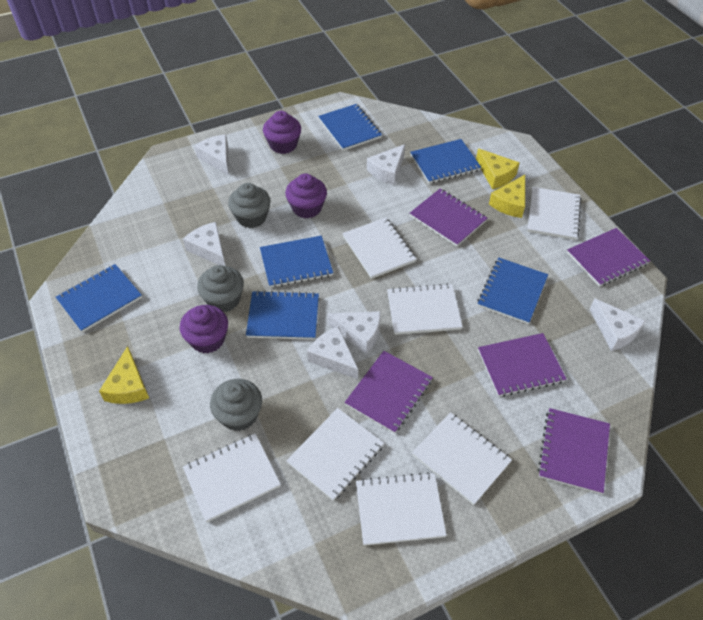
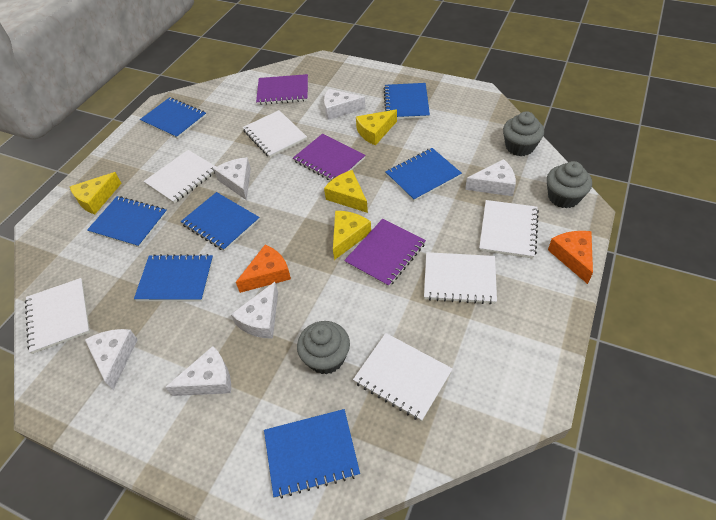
blue notebook: [56,264,142,332] [246,290,319,340] [260,236,333,288] [318,104,382,151] [410,139,481,184] [477,258,548,324] = 6 -> [87,196,167,248] [134,254,213,301] [140,97,207,139] [181,192,260,251] [264,409,360,499] [384,83,430,119] [385,148,462,201] = 7
orange cheese: none = 0 -> [236,244,291,293] [548,231,593,284] = 2
purple cupcake: [180,305,228,353] [263,111,301,154] [285,173,327,219] = 3 -> none = 0
purple notebook: [345,351,433,434] [410,189,487,247] [478,333,566,397] [538,408,610,494] [567,228,650,287] = 5 -> [256,74,308,105] [293,134,365,181] [344,219,426,287] = 3
white notebook: [183,433,281,522] [286,408,384,501] [342,218,416,279] [356,472,447,546] [387,284,463,335] [412,412,512,505] [527,187,582,240] = 7 -> [25,278,90,354] [144,150,216,203] [242,110,307,158] [353,333,453,421] [424,252,497,305] [479,200,539,258] = 6
yellow cheese: [99,346,149,404] [476,148,520,189] [489,175,525,218] = 3 -> [70,172,122,214] [324,170,368,213] [333,211,371,260] [356,110,397,146] = 4

